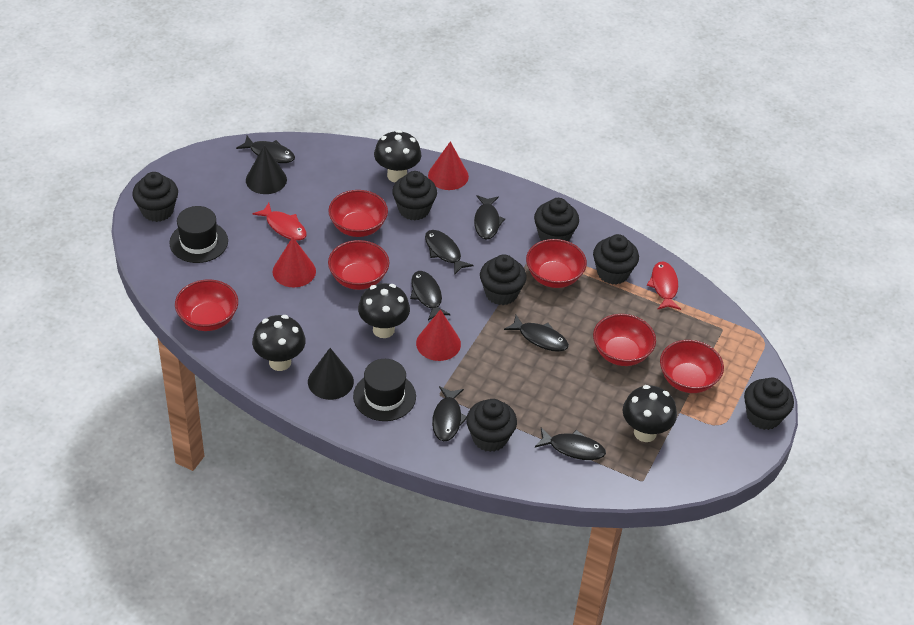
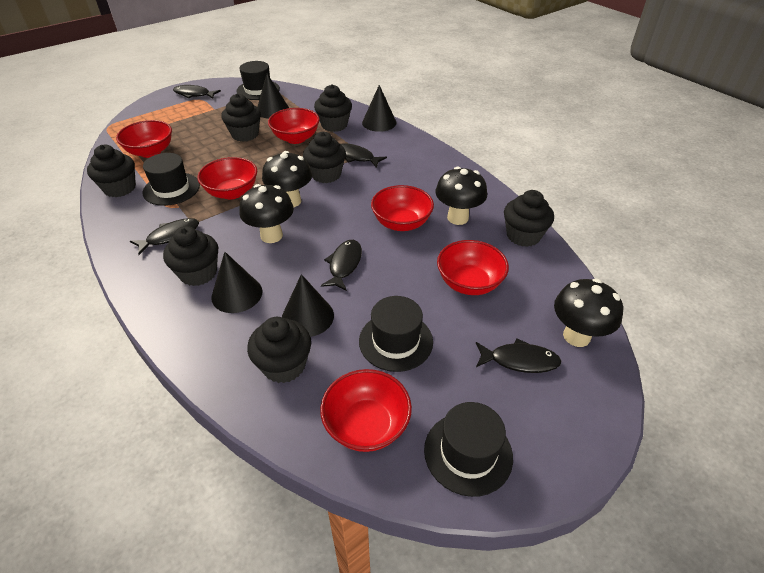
black cone: [246,145,287,194] [308,348,354,400] = 2 -> [211,252,263,313] [257,74,289,119] [282,274,334,337] [362,85,396,132] = 4
black fish: [236,136,295,163] [410,271,451,321] [425,230,473,275] [432,386,467,442] [474,195,505,240] [504,315,569,352] [535,428,606,460] = 7 -> [130,218,199,255] [173,85,221,99] [321,240,362,291] [341,143,387,168] [476,338,561,373] = 5
black hat: [169,206,228,263] [353,359,416,421] = 2 -> [143,153,200,206] [236,61,280,100] [359,296,433,372] [424,402,513,497] = 4
red cone: [273,237,316,288] [416,310,461,361] [428,141,469,190] = 3 -> none = 0
red fish: [252,203,307,241] [647,261,681,310] = 2 -> none = 0

